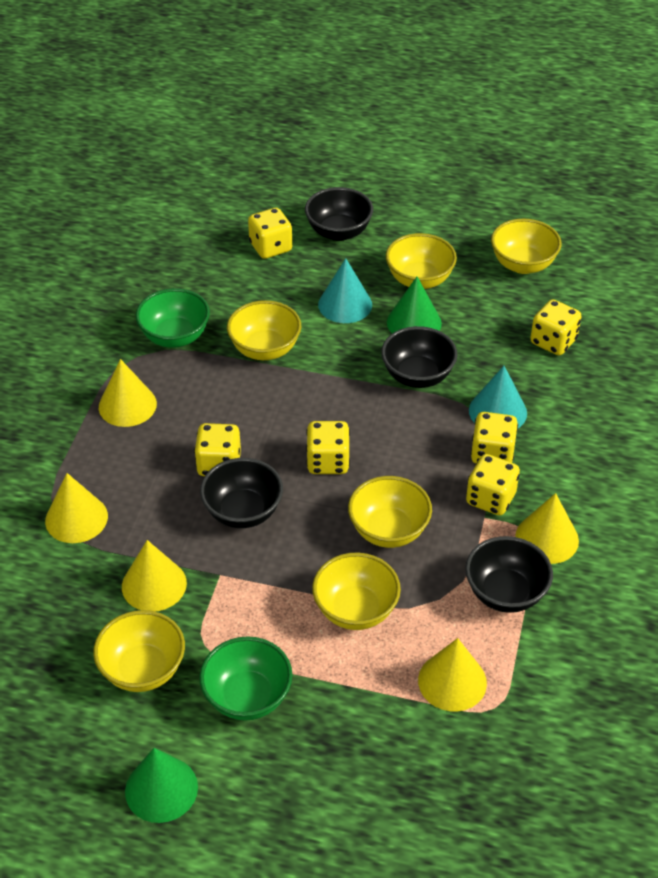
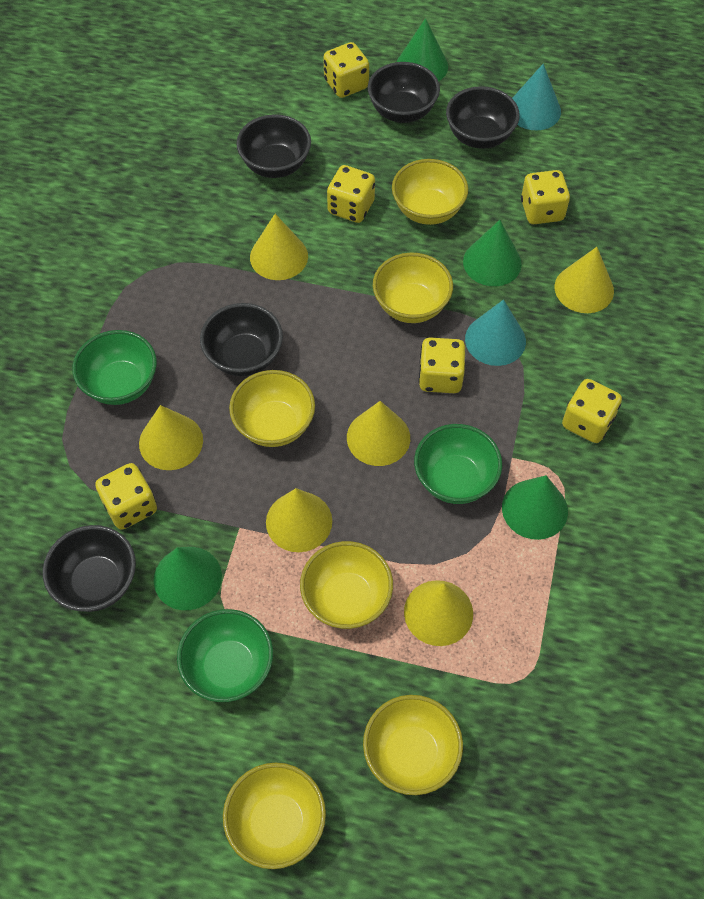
black bowl: [200,458,283,528] [305,187,373,241] [381,326,457,388] [465,536,553,613] = 4 -> [43,525,136,612] [200,303,283,376] [236,114,311,178] [368,62,440,123] [446,86,520,149] = 5
green bowl: [136,288,210,348] [200,636,292,721] = 2 -> [72,330,157,405] [177,609,273,702] [414,424,502,504] = 3
green cone: [125,748,198,823] [387,277,442,334] = 2 -> [154,547,222,610] [397,18,448,81] [463,220,522,286] [502,475,568,540] = 4
yellow cone: [45,473,108,543] [99,359,157,427] [122,540,187,611] [418,638,487,712] [515,493,579,564] = 5 -> [139,405,203,470] [250,214,308,280] [266,488,332,552] [347,401,410,466] [404,580,473,646] [555,247,614,313] = 6

